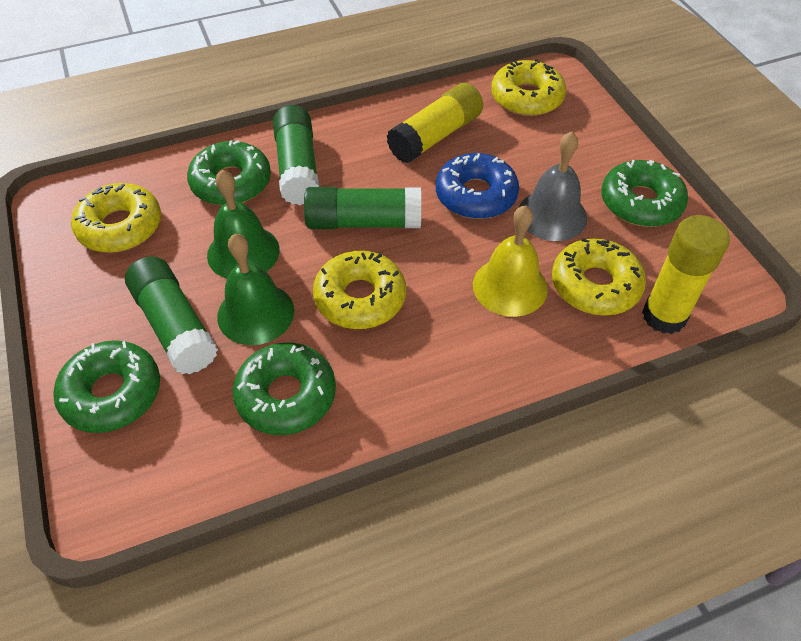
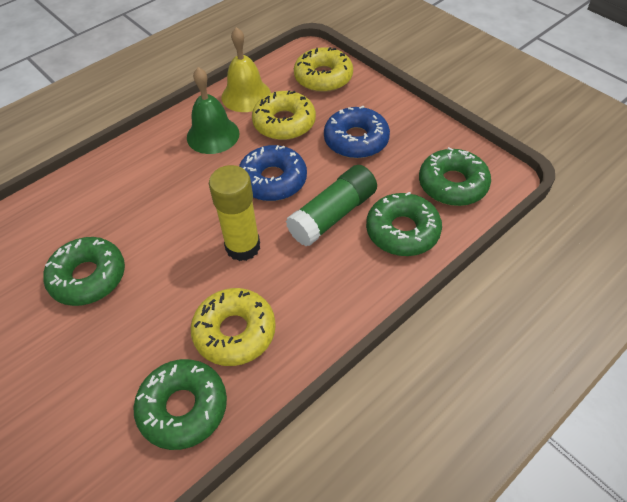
blue donut: [436,153,519,219] = 1 -> [239,145,307,201] [324,106,390,158] = 2
green bell: [207,170,280,279] [217,234,294,345] = 2 -> [187,67,239,154] = 1
green glue stick: [125,256,218,374] [273,105,319,205] [304,187,421,229] = 3 -> [286,165,377,247] = 1
grey bell: [518,131,587,241] = 1 -> none = 0
yellow donut: [71,183,161,253] [313,251,406,329] [491,59,566,116] [552,238,646,316] = 4 -> [190,288,276,366] [252,90,316,140] [294,47,353,92] = 3
yellow glue stick: [387,83,483,163] [642,215,730,334] = 2 -> [209,165,260,261] = 1

